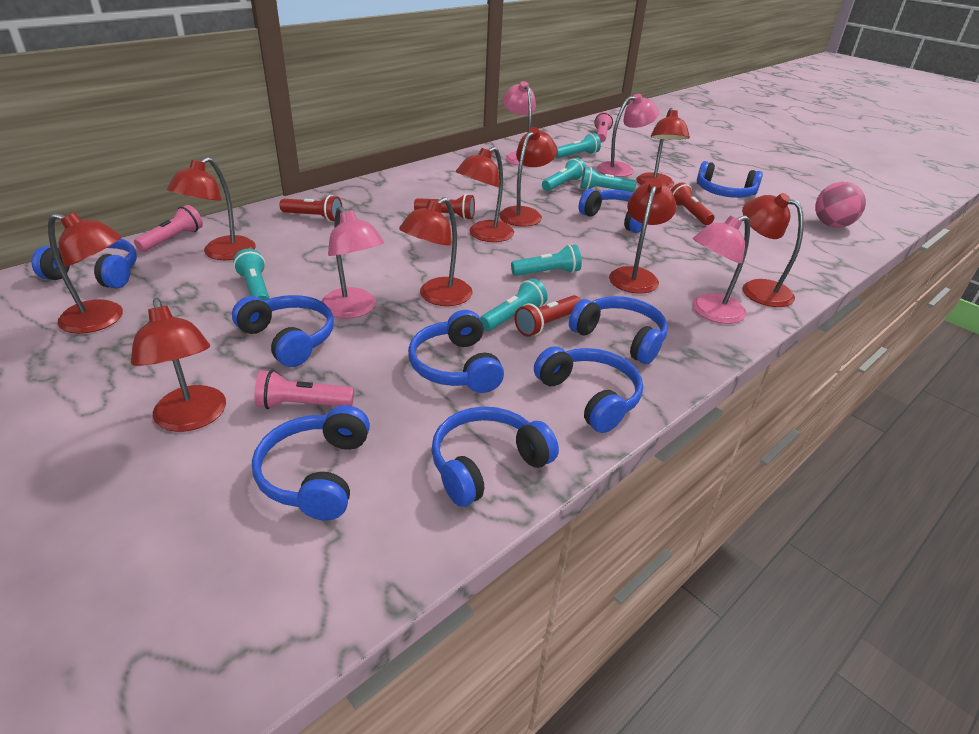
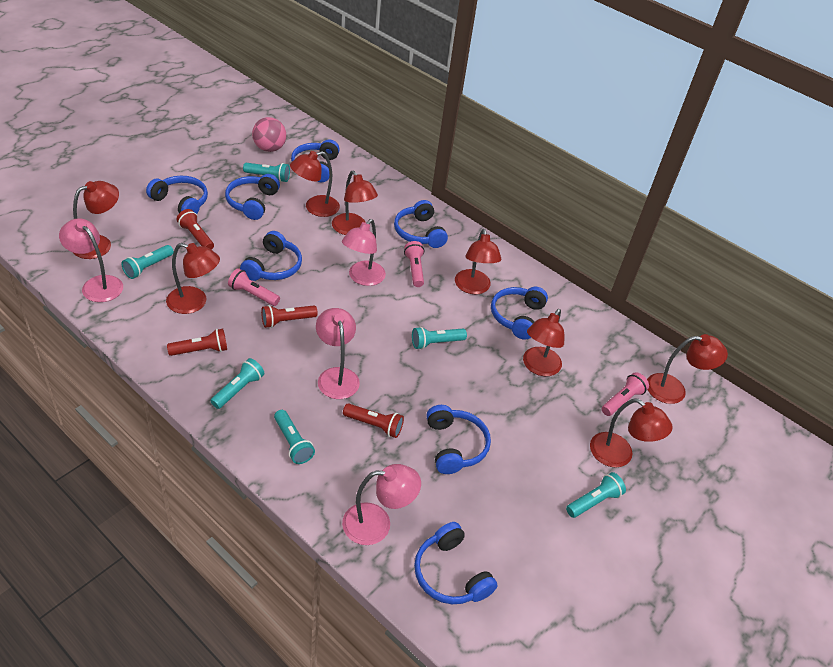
blue headphones: [31,238,137,289] [232,295,334,367] [252,405,370,520] [408,310,504,393] [431,407,559,507] [534,346,643,433] [569,296,668,364] [578,189,643,233] [697,161,763,198] = 9 -> [146,176,208,214] [225,174,280,220] [240,231,302,281] [291,139,340,182] [394,200,448,248] [414,522,498,604] [426,405,491,474] [491,287,548,340] = 8
red lamp: [48,212,123,334] [131,298,226,432] [167,157,256,260] [399,197,473,306] [456,147,514,242] [499,127,557,226] [609,179,677,294] [636,108,690,188] [742,193,804,307] = 9 -> [73,181,119,259] [166,243,220,314] [290,151,340,217] [332,171,378,235] [455,229,501,294] [523,309,564,376] [590,398,673,467] [647,334,728,404] = 8

